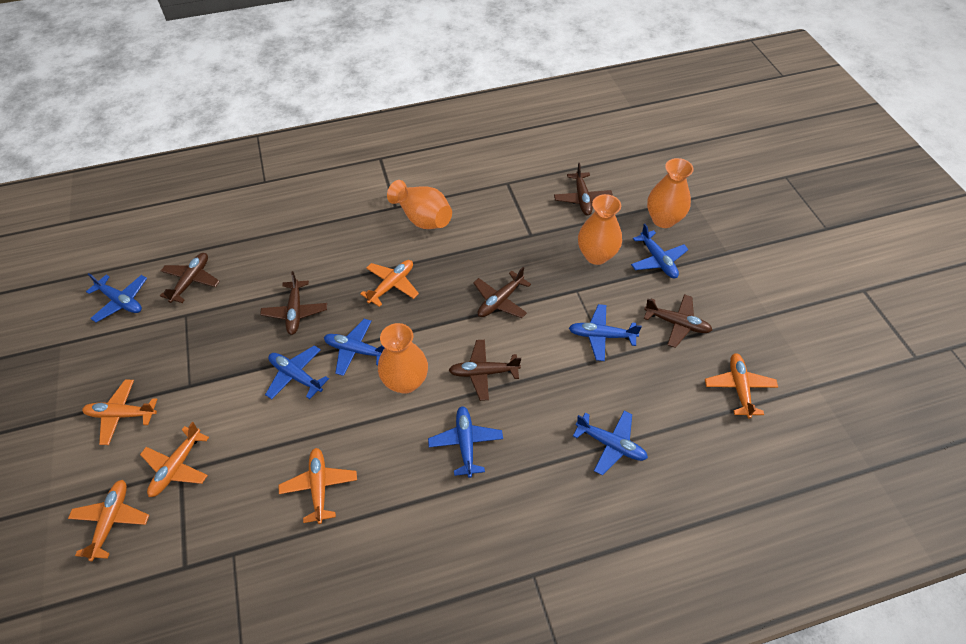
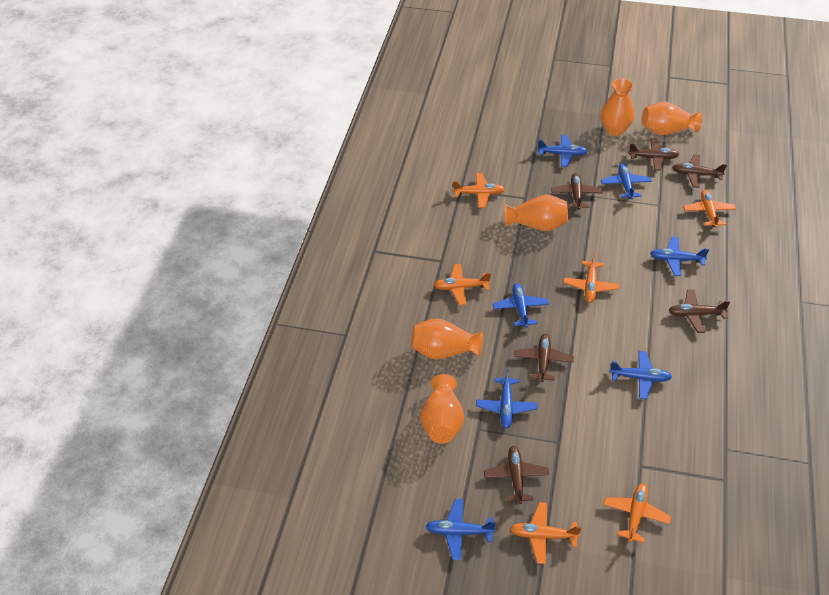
orange vase: [378,323,428,394] [387,180,452,229] [578,194,622,265] [647,158,694,228] = 4 -> [411,319,483,359] [421,374,464,444] [505,195,568,231] [601,78,634,136] [642,102,702,135] = 5

